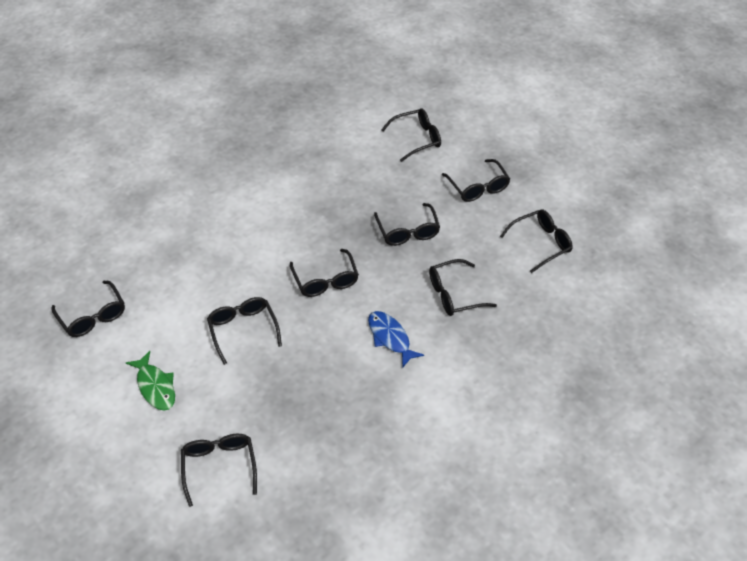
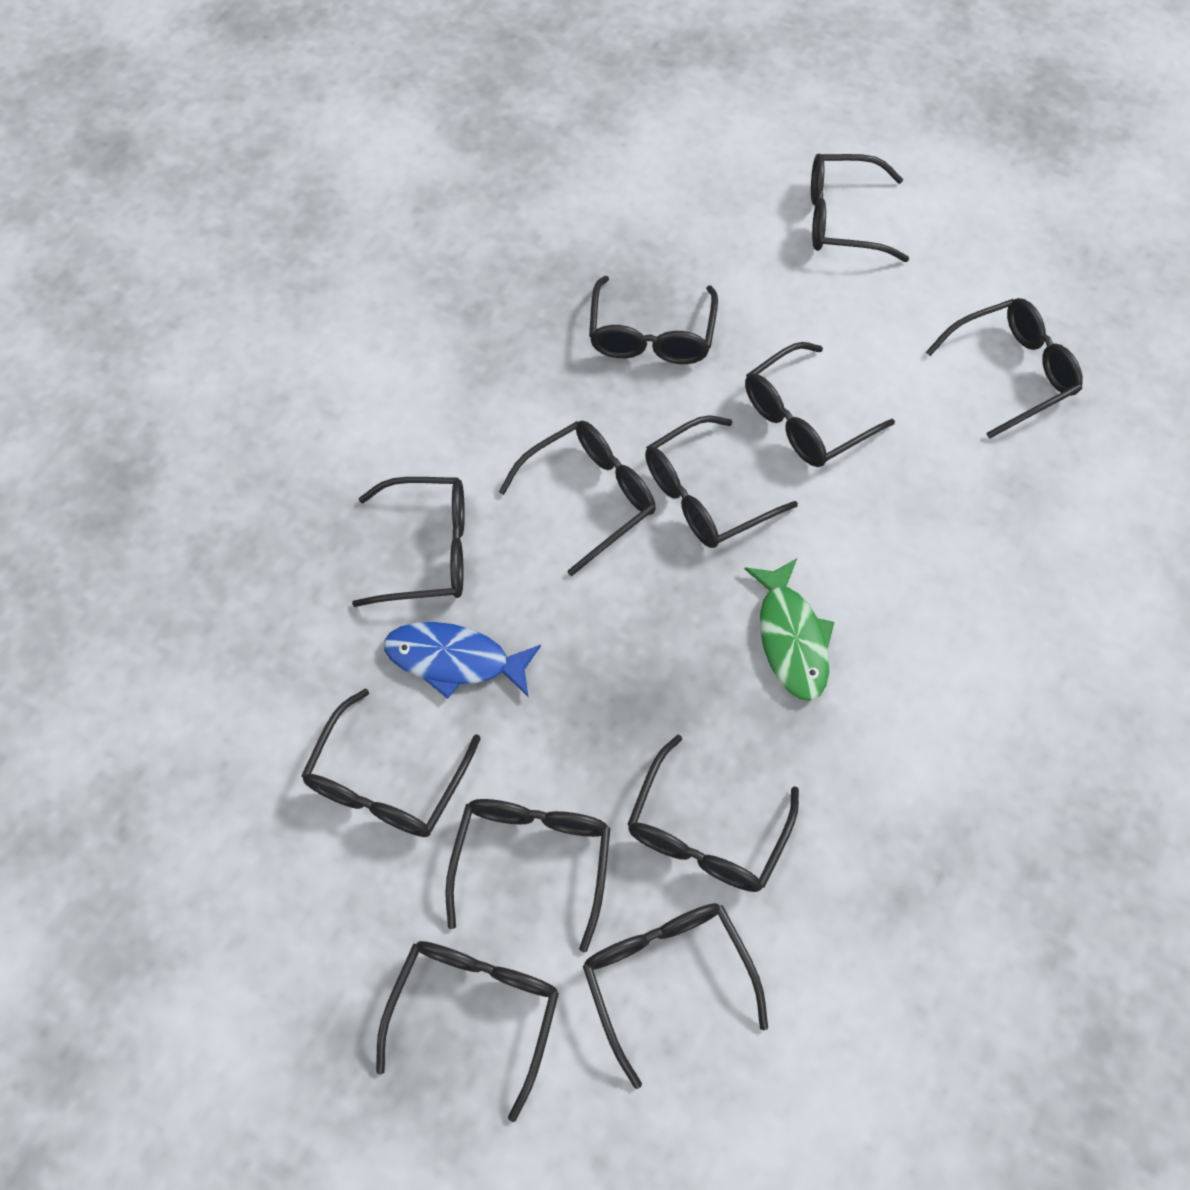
black glasses: [51,281,125,337] [181,434,257,507] [207,297,282,365] [290,249,359,297] [374,203,440,246] [381,108,441,162] [429,259,497,316] [442,159,510,202] [500,210,573,273] = 9 -> [301,689,481,837] [352,477,465,607] [376,941,559,1122] [445,799,610,953] [499,420,656,576] [583,903,768,1089] [589,276,718,364] [627,735,799,892] [645,415,798,548] [745,342,895,467] [811,153,909,262] [926,298,1083,439] = 12

